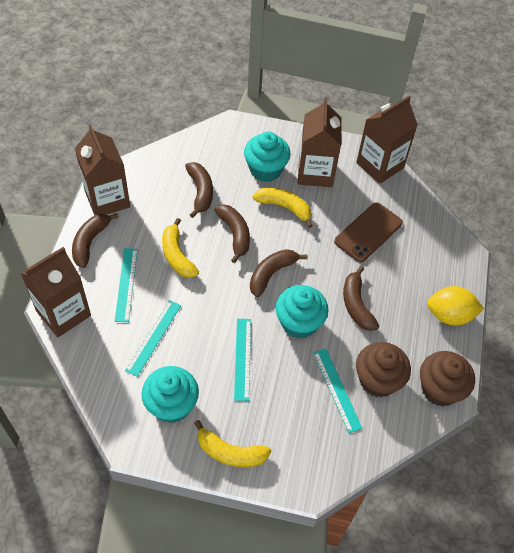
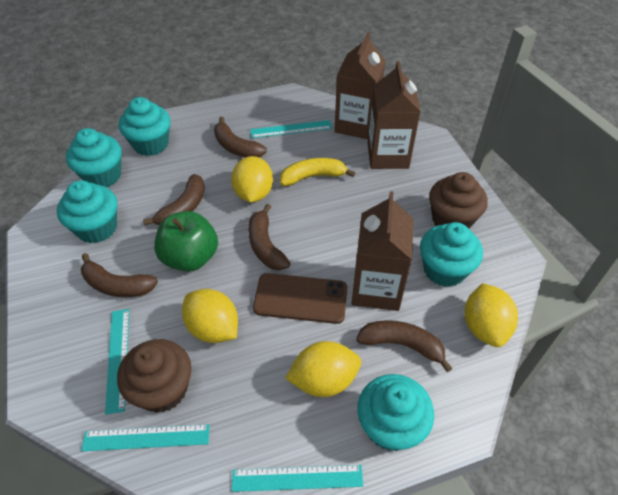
brown carton: [21,247,91,337] [75,124,130,215] [298,98,342,187] [356,96,418,184] = 4 -> [334,32,386,139] [351,191,414,311] [368,61,421,169] = 3
green apple: none = 0 -> [154,211,218,272] = 1
turquoise cupcake: [141,366,199,423] [244,132,291,182] [276,285,328,338] = 3 -> [57,180,117,243] [66,128,122,187] [119,97,171,156] [357,374,434,451] [420,222,483,287] = 5
yellow banana: [162,218,199,278] [194,420,271,467] [253,187,313,228] = 3 -> [280,158,355,186] = 1
yellow lemon: [427,286,484,326] = 1 -> [182,289,238,343] [231,156,273,202] [285,341,361,397] [465,283,518,347] = 4

